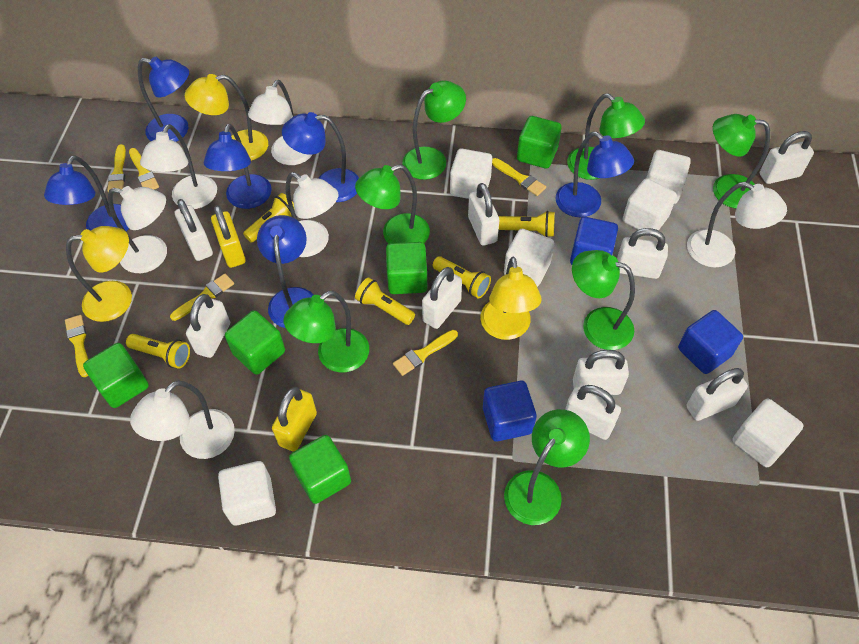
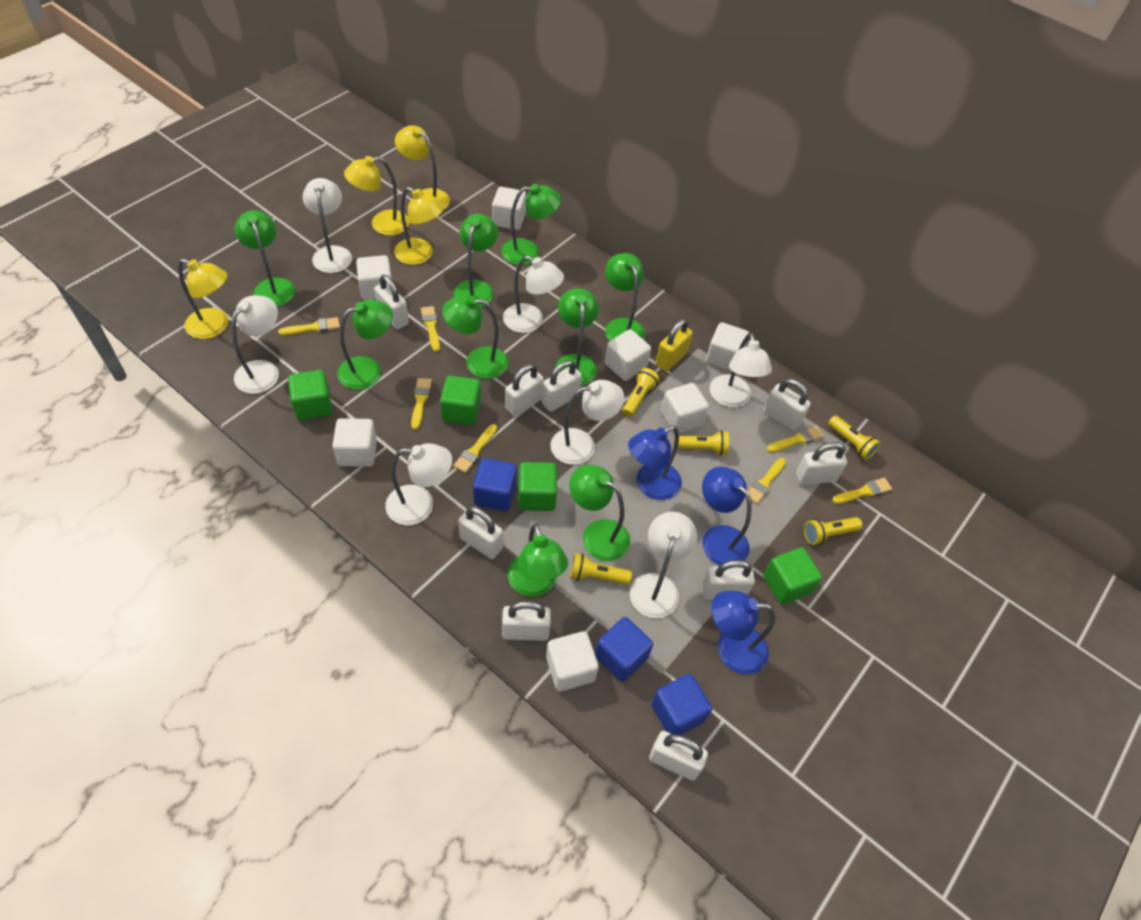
blue lamp: [44,155,129,232] [138,57,189,142] [204,124,272,209] [257,215,313,328] [282,112,359,202] [556,132,634,217] = 6 -> [628,426,682,500] [702,466,752,566] [711,591,775,674] = 3
green cube: [83,343,149,408] [225,310,285,375] [289,435,351,504] [386,242,427,294] [517,116,561,169] = 5 -> [288,370,332,420] [440,376,481,425] [518,462,557,511] [764,548,822,605] = 4
green lamp: [284,290,369,372] [355,164,430,244] [402,81,466,180] [504,409,590,525] [567,93,645,180] [572,250,635,350] [713,114,770,209] = 7 -> [235,210,295,307] [337,300,393,390] [442,295,509,379] [454,214,498,307] [501,184,561,265] [508,524,568,597] [555,288,599,386] [569,465,630,561] [605,253,645,341] = 9
white cube: [218,461,276,525] [450,148,492,199] [504,229,554,287] [622,178,677,231] [646,150,691,204] [733,399,804,467] = 6 -> [332,418,377,467] [356,255,392,300] [492,187,526,230] [546,631,599,691] [605,329,651,381] [661,383,709,434] [706,322,749,372] = 7
white lamp: [108,186,167,273] [130,380,235,459] [140,124,217,209] [248,80,312,165] [286,172,339,257] [687,182,787,268] = 6 -> [232,295,279,394] [303,178,352,273] [385,443,452,525] [503,256,564,333] [550,380,625,465] [630,512,697,618] [710,333,772,408] = 7
yellow brush: [65,315,88,377] [107,144,126,193] [129,148,159,189] [170,274,234,321] [393,330,458,376] [492,158,546,196] = 6 -> [278,317,340,335] [411,378,432,430] [421,306,440,352] [453,424,497,473] [745,458,786,504] [767,426,824,453] [832,478,892,504] = 7
yellow lamp: [66,226,132,322] [185,74,268,161] [480,257,542,340] = 3 -> [178,259,228,339] [344,156,409,235] [394,187,444,265] [395,125,450,209] = 4
yellow padlock: [211,205,246,268] [272,387,317,451] = 2 -> [655,319,693,371] = 1

